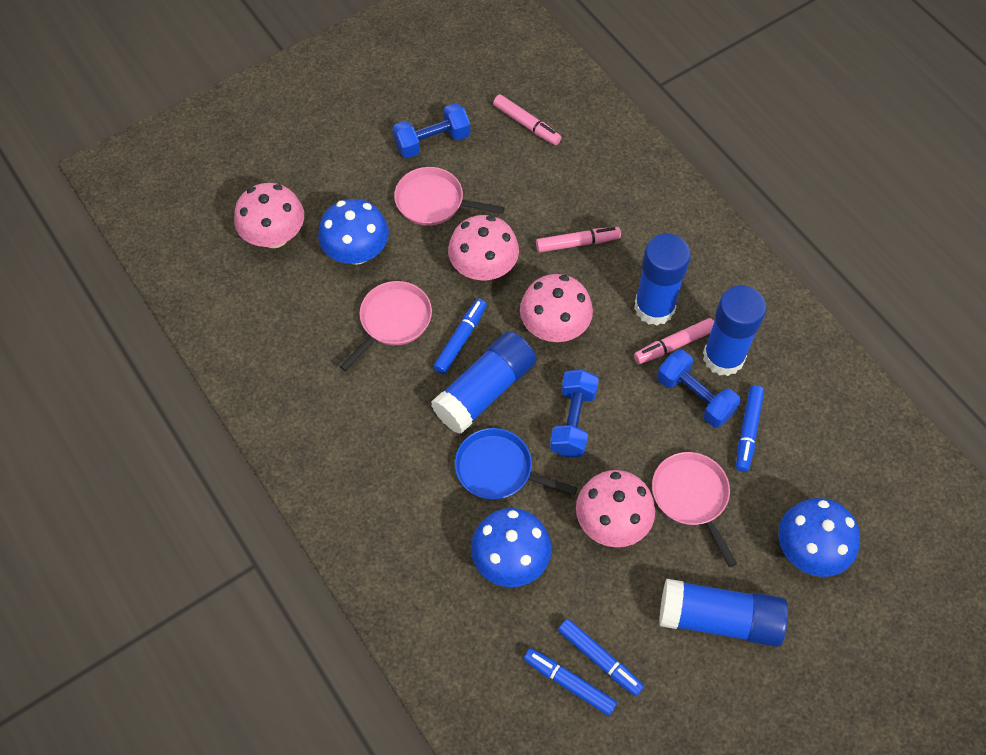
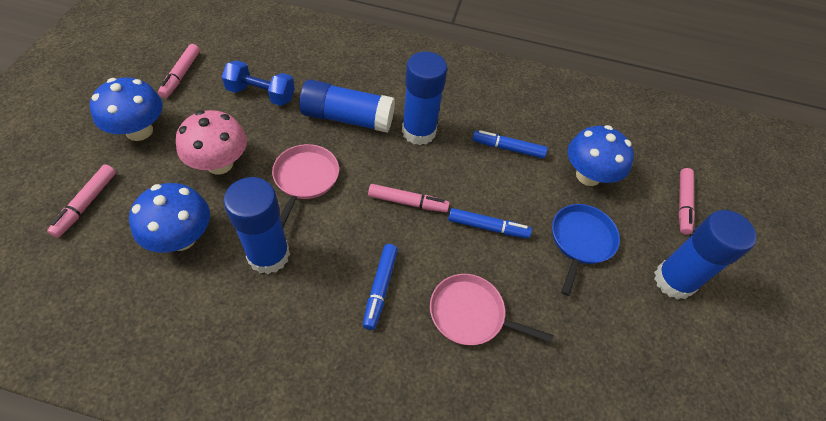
blue dumbbell: [393,103,470,159] [550,370,599,457] [657,350,741,428] = 3 -> [222,60,295,106] = 1
blue marker: [433,299,487,374] [524,648,617,716] [558,619,644,696] [736,385,764,472] = 4 -> [363,244,398,330] [448,208,532,238] [472,130,547,158] = 3
pink marker: [493,94,562,145] [536,227,621,253] [634,318,714,364] = 3 -> [47,164,116,238] [158,44,200,98] [368,184,450,212] [678,168,695,235] = 4
pink mushroom: [234,183,304,248] [448,215,519,281] [520,274,593,342] [576,470,655,547] = 4 -> [176,110,247,174] = 1
pink pan: [339,281,432,371] [394,167,504,226] [652,452,737,567] = 3 -> [272,144,339,227] [430,274,554,345] = 2

